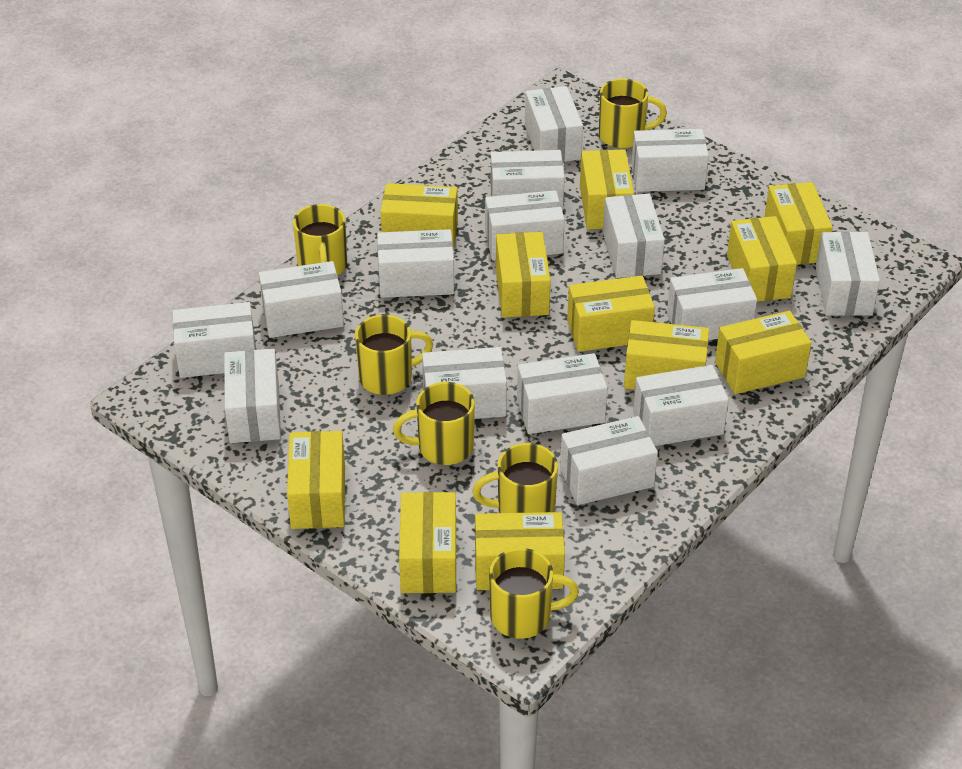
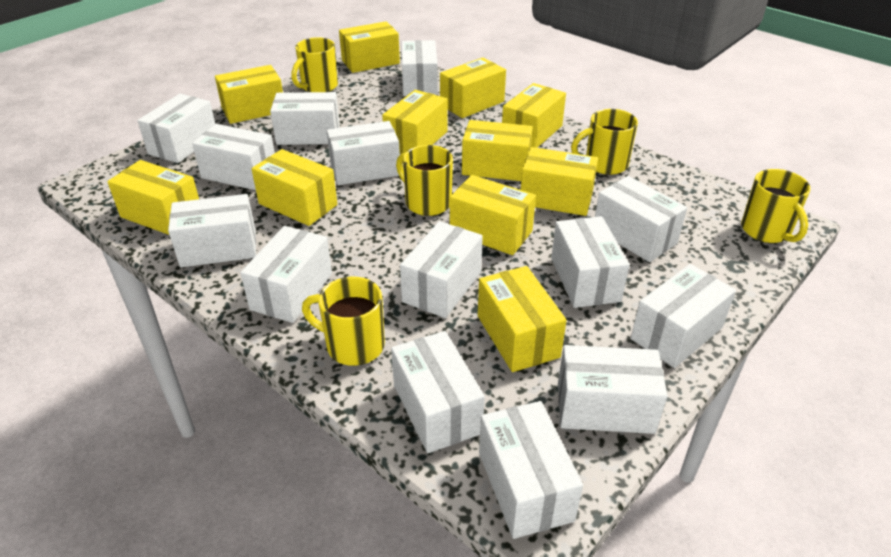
white box: [172,302,256,378] [224,349,281,443] [259,261,344,338] [377,229,454,298] [422,347,507,419] [485,190,564,260] [491,150,565,212] [517,353,608,434] [525,86,583,162] [560,416,658,505] [603,194,665,278] [631,129,709,192] [633,365,729,446] [667,268,757,340] [816,232,880,316] = 15 -> [137,94,215,163] [168,194,256,267] [192,124,275,190] [240,226,332,323] [270,92,340,145] [327,121,400,185] [391,331,485,453] [400,221,483,318] [401,40,438,96] [479,401,583,539] [551,216,630,308] [558,345,668,434] [595,176,687,262] [631,264,736,368] = 14
yellow mug: [293,204,347,275] [355,315,433,395] [393,382,475,465] [472,443,558,513] [489,548,579,639] [599,78,667,148] = 6 -> [291,37,338,92] [302,277,385,366] [396,145,453,216] [571,109,638,175] [741,169,811,243] = 5

